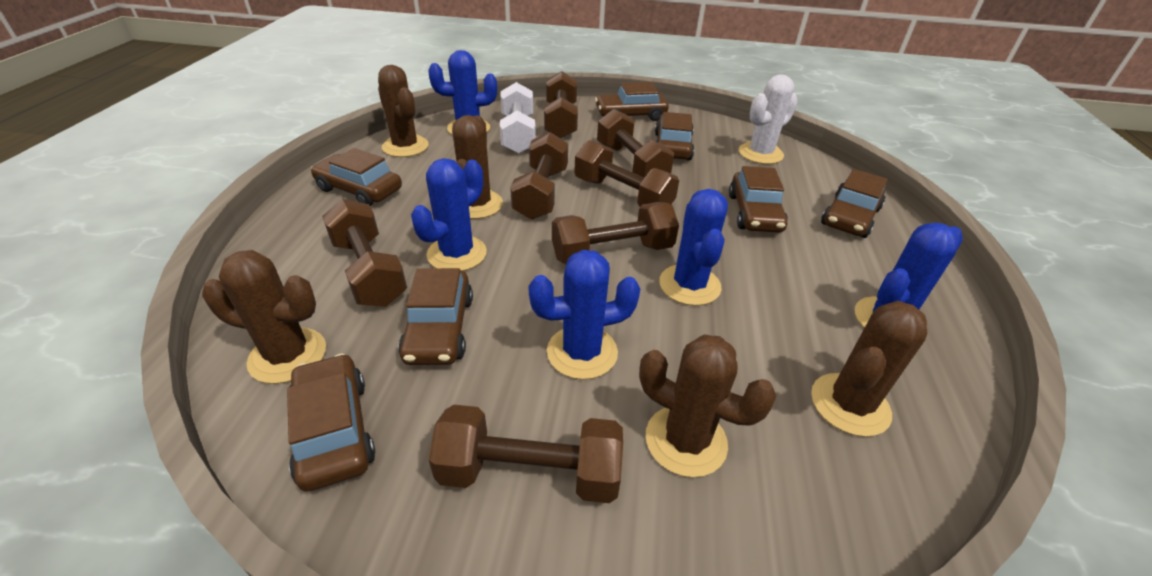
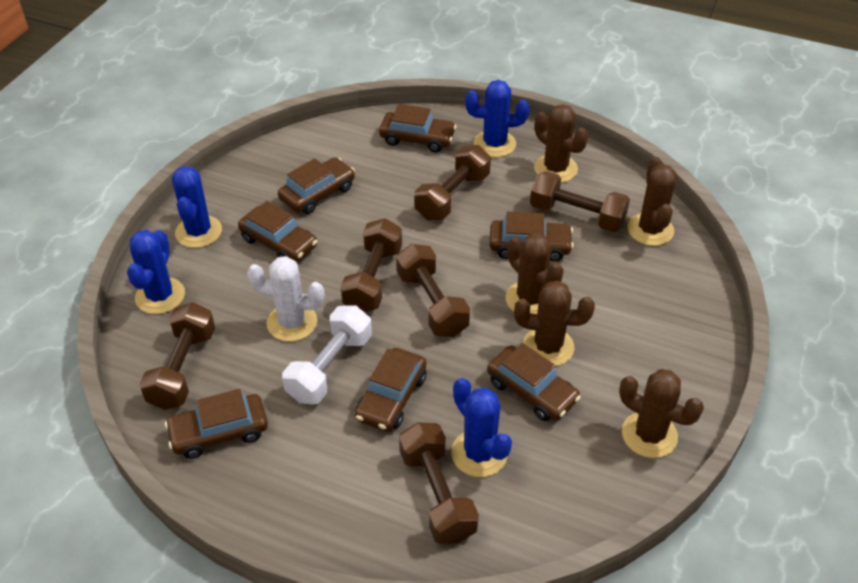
blue cactus: [411,158,487,271] [428,50,497,135] [528,250,640,380] [659,189,728,306] [855,223,963,328] = 5 -> [127,230,185,314] [172,166,222,248] [451,378,512,477] [466,80,529,157] = 4
brown dumbbell: [322,199,407,307] [429,405,623,503] [510,132,568,220] [544,71,578,139] [552,202,679,264] [574,140,679,207] [597,109,674,178] = 7 -> [139,302,215,410] [341,218,402,312] [396,244,470,337] [399,422,479,544] [415,145,491,220] [530,171,630,232] = 6

